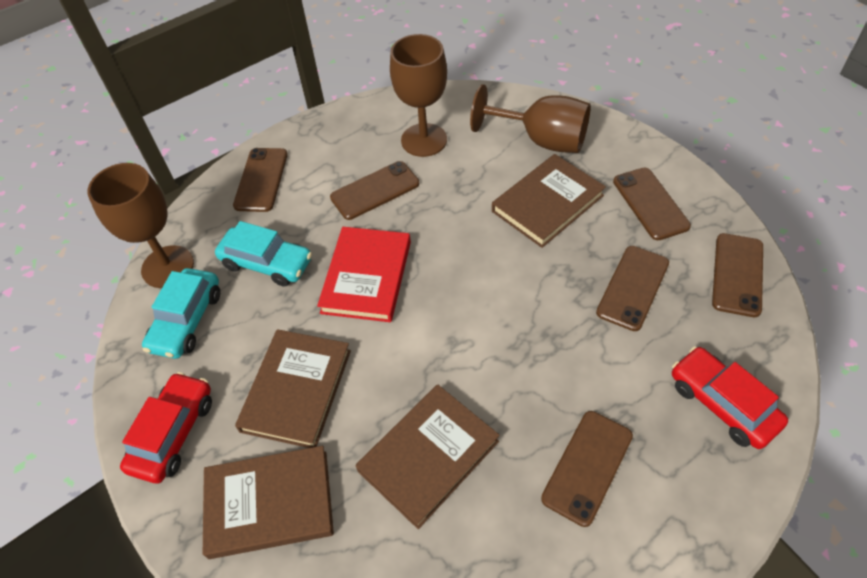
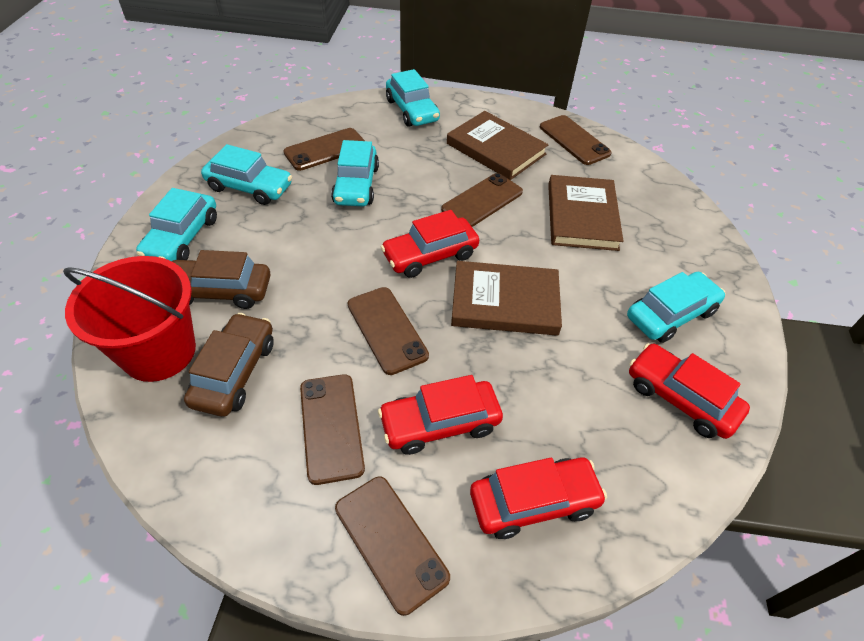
brown book: [203,446,334,559] [235,329,351,448] [355,385,500,529] [492,154,606,248] = 4 -> [447,111,548,180] [451,261,562,336] [548,175,623,251] = 3
brown car: none = 0 -> [172,250,271,309] [184,313,274,417] = 2
brown goblet: [87,163,194,288] [390,34,447,157] [470,84,591,153] = 3 -> none = 0
red book: [317,227,411,322] = 1 -> none = 0
red bucket: none = 0 -> [63,256,196,382] = 1
red car: [120,372,212,483] [672,346,788,449] = 2 -> [378,375,503,455] [381,210,479,278] [470,457,607,539] [629,343,750,439] = 4
turquoise car: [142,268,220,359] [215,221,312,287] = 2 -> [136,188,217,261] [201,144,292,205] [331,140,379,206] [386,69,440,127] [627,272,725,343] = 5

